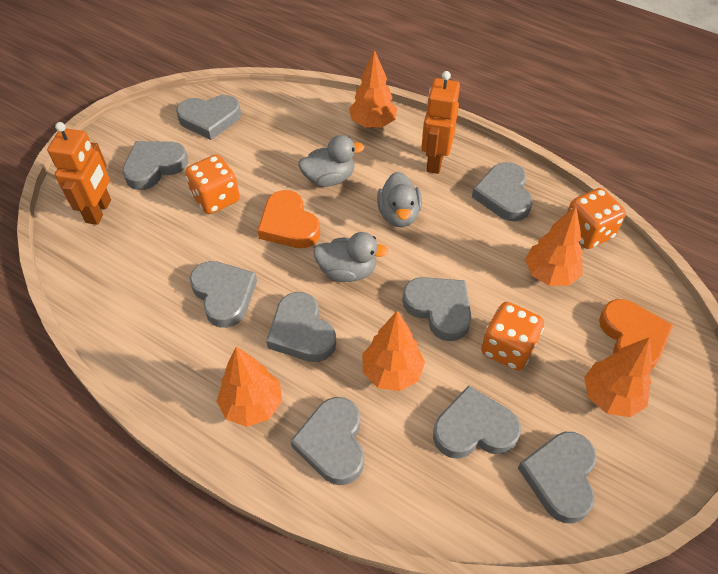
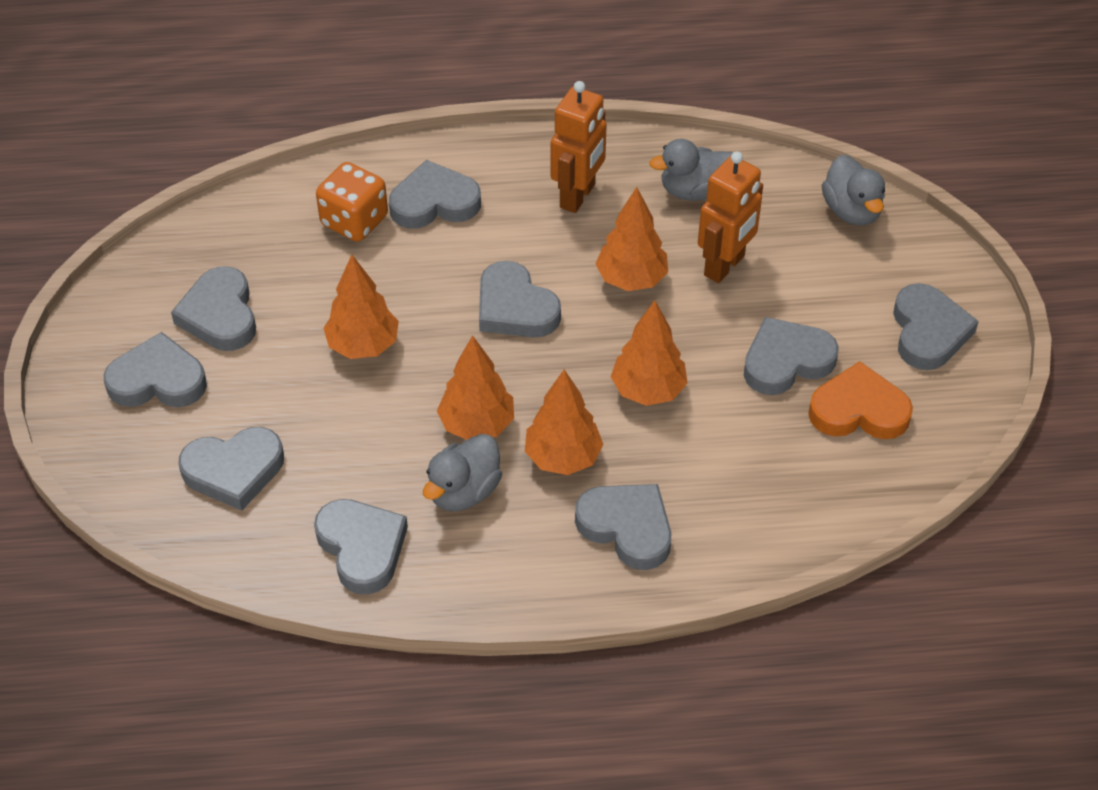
orange dice: [185,155,240,214] [481,302,544,371] [567,188,626,249] = 3 -> [316,162,388,242] = 1
orange heart: [258,190,320,248] [599,299,673,370] = 2 -> [808,361,913,439] = 1

